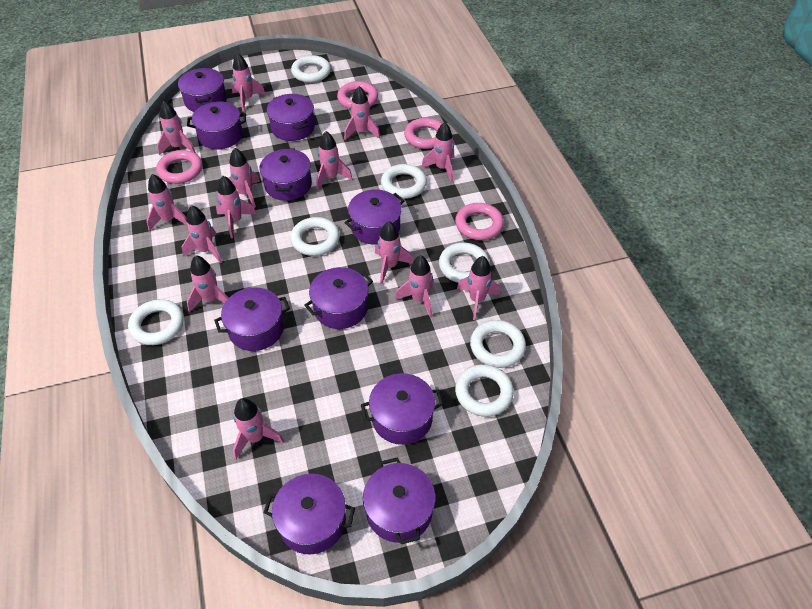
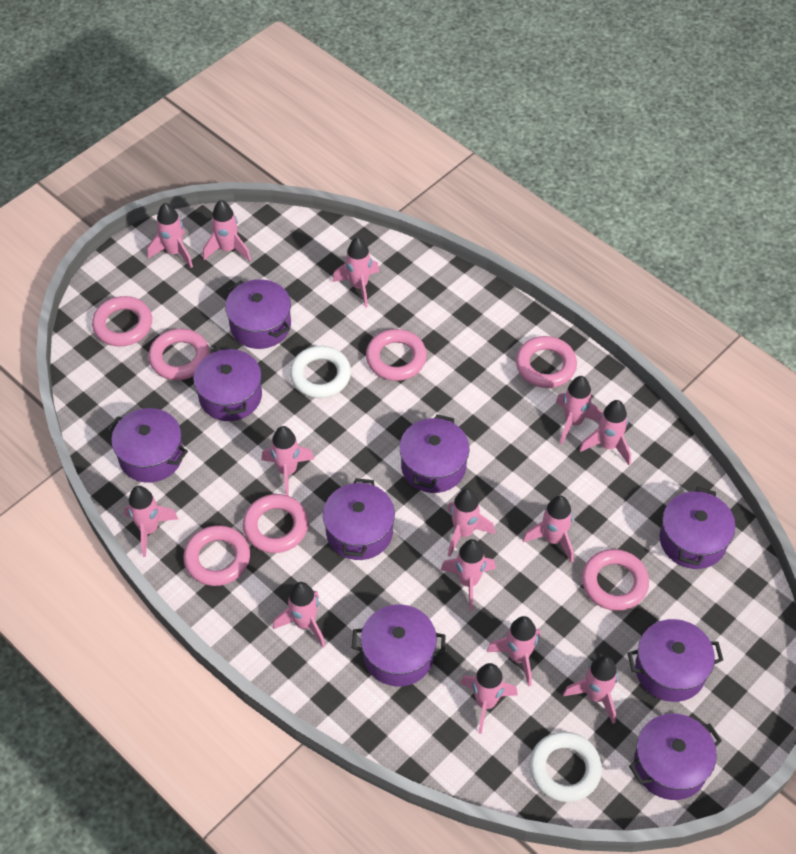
pink ring: [156,150,202,184] [337,81,378,109] [404,118,443,149] [455,203,504,240] = 4 -> [92,296,152,346] [148,329,209,380] [183,525,250,586] [243,494,308,553] [366,329,427,381] [516,336,577,388] [582,549,649,611] = 7
purple pot: [178,68,227,112] [187,102,246,149] [214,287,290,351] [260,148,312,201] [263,474,355,554] [267,94,315,141] [304,267,373,329] [344,189,405,245] [361,373,443,445] [363,457,435,544] = 10 -> [107,408,188,483] [193,346,262,421] [225,279,291,349] [323,478,395,560] [352,604,446,687] [399,414,470,493] [627,619,723,702] [629,714,722,800] [659,487,735,569] = 9
white ring: [128,299,184,345] [290,217,340,256] [291,55,331,83] [381,164,427,199] [439,243,490,283] [455,364,514,417] [470,320,526,368] = 7 -> [290,346,351,398] [529,732,602,802] = 2

